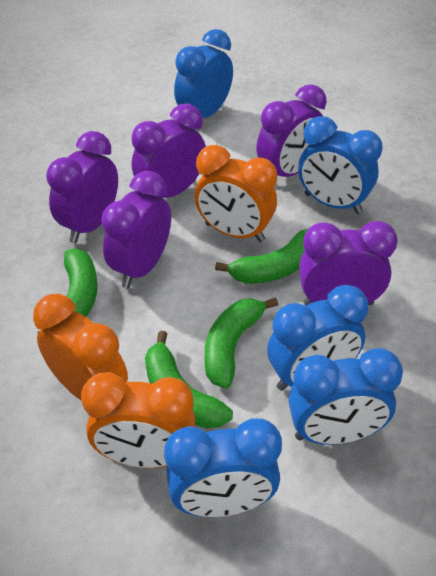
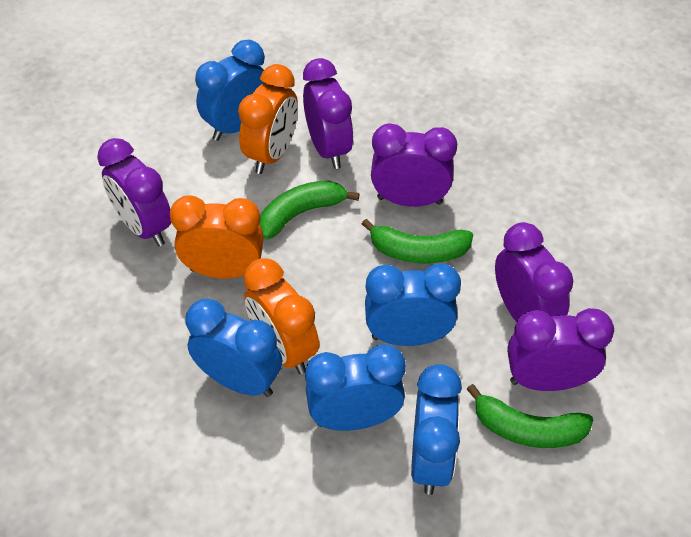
green banana: [38,249,98,333] [145,331,233,428] [205,297,278,389] [215,229,308,284] = 4 -> [259,180,360,239] [362,219,473,263] [466,384,594,448] = 3

